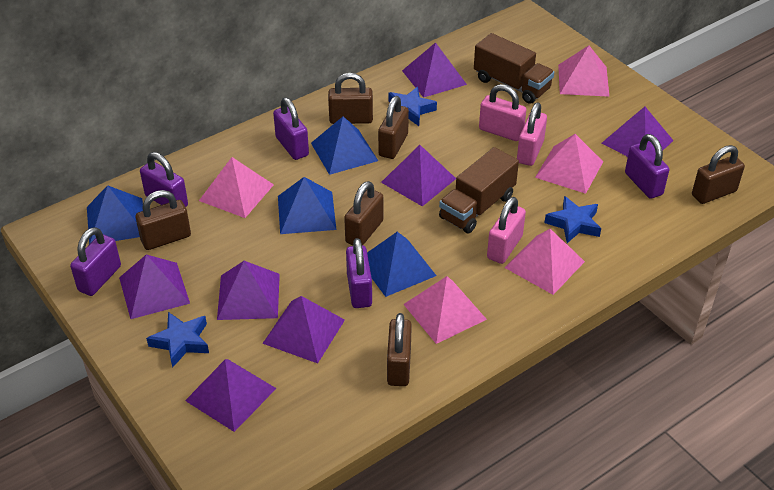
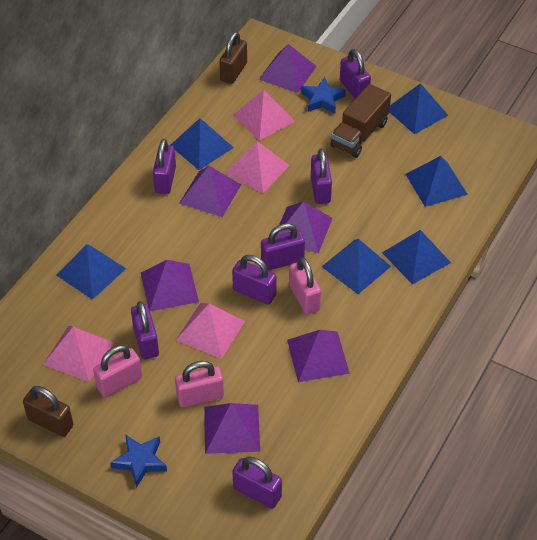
blue pyramid: [87,185,143,244] [278,177,336,234] [311,116,378,175] [367,232,436,297] = 4 -> [56,244,126,300] [171,118,234,170] [322,239,391,294] [382,230,451,284] [389,83,448,134] [406,156,468,207] = 6
blue star: [146,312,209,368] [389,87,437,126] [545,196,601,243] = 3 -> [110,434,167,488] [301,77,346,114] = 2
brown padlock: [136,190,191,250] [328,73,373,124] [344,181,383,245] [378,96,409,159] [387,313,412,386] [692,145,745,204] = 6 -> [23,386,73,437] [219,32,247,84] = 2
brown truck: [439,147,519,233] [474,33,554,104] = 2 -> [330,84,391,158] = 1
pink pyramid: [199,157,274,218] [403,276,487,344] [504,229,585,295] [535,134,603,194] [558,45,609,97] = 5 -> [43,326,114,382] [176,303,245,359] [225,141,290,193] [233,90,295,141] = 4
purple padlock: [70,227,121,296] [140,152,188,207] [273,98,309,160] [346,238,372,308] [625,134,669,199] = 5 -> [131,301,159,359] [153,139,176,194] [232,255,277,305] [232,457,282,509] [261,223,305,271] [311,149,332,204] [340,49,371,99] = 7
purple pyramid: [119,254,190,319] [185,359,277,432] [217,261,280,320] [262,296,345,363] [381,145,456,206] [402,42,467,98] [602,107,674,157] = 7 -> [141,260,199,311] [179,166,241,217] [204,403,260,454] [259,44,317,93] [276,201,332,253] [287,330,350,382] = 6

